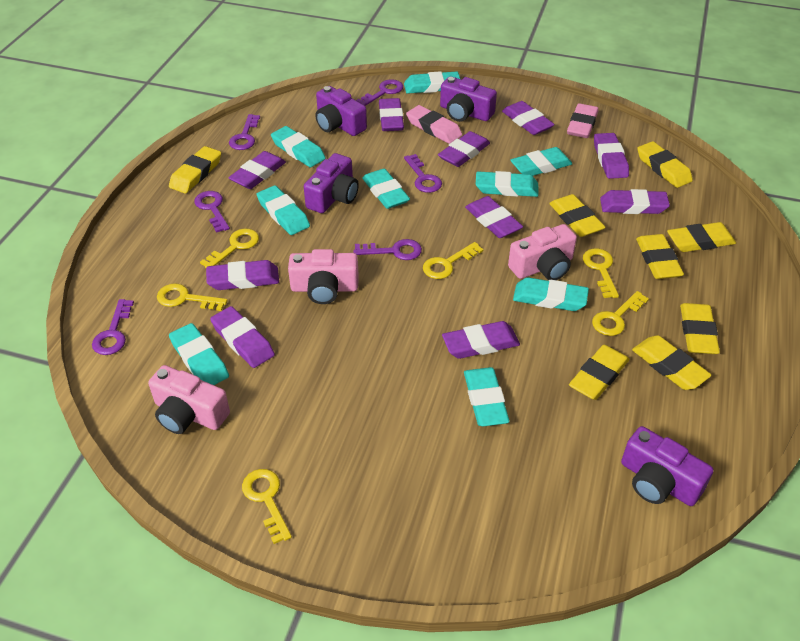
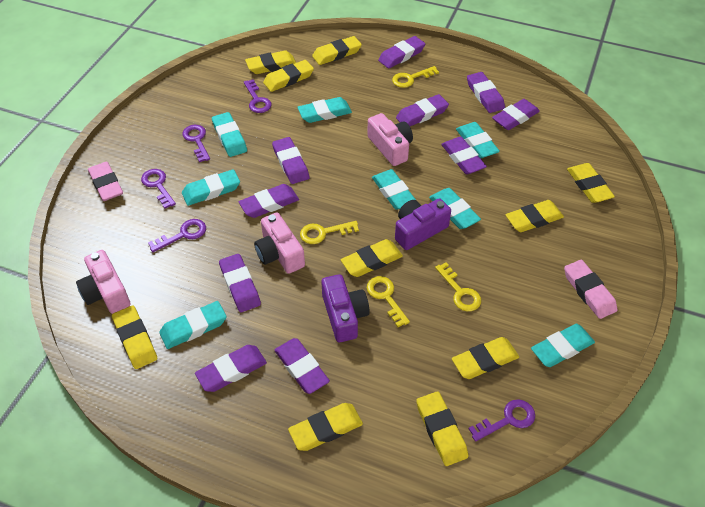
purple camera: [304,153,359,213] [315,86,367,136] [440,76,497,122] [621,426,714,506] = 4 -> [321,274,370,342] [395,198,451,250] = 2
purple key: [92,299,134,355] [194,191,230,233] [229,114,260,150] [353,239,422,260] [356,79,403,106] [404,154,442,193] = 6 -> [141,169,176,209] [148,219,206,252] [182,125,210,162] [244,79,272,113] [468,399,535,442] = 5
turquoise eraser: [169,323,229,385] [257,185,310,235] [271,126,326,167] [362,169,410,209] [404,71,460,94] [464,367,510,427] [476,171,539,197] [510,147,572,176] [513,277,589,311] = 9 -> [159,301,227,349] [182,169,240,206] [212,112,247,157] [297,97,352,123] [372,169,417,210] [429,188,481,229] [456,122,500,159] [531,324,595,367] = 8
yellow eraser: [169,146,221,193] [549,194,606,237] [569,345,629,400] [632,335,712,390] [636,234,684,279] [637,141,693,188] [667,222,736,252] [680,303,720,354] = 8 -> [112,306,157,369] [245,50,296,74] [263,60,314,92] [288,403,363,451] [312,36,362,65] [341,239,403,277] [416,391,468,466] [452,337,519,379] [506,200,564,232] [567,163,615,203] = 10
yellow key: [157,283,228,311] [200,229,259,268] [242,469,292,544] [423,242,484,279] [583,248,619,298] [592,291,649,336] = 6 -> [300,221,359,244] [367,276,410,327] [392,66,439,88] [435,262,481,311] = 4

